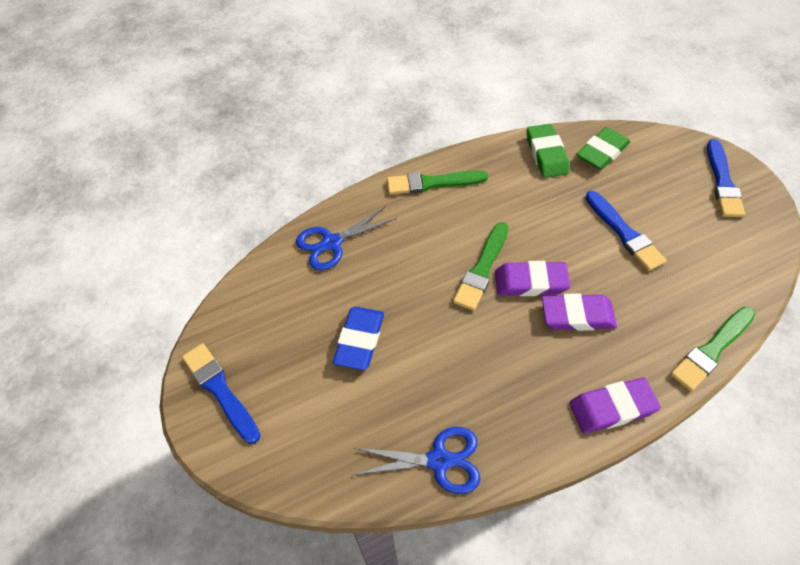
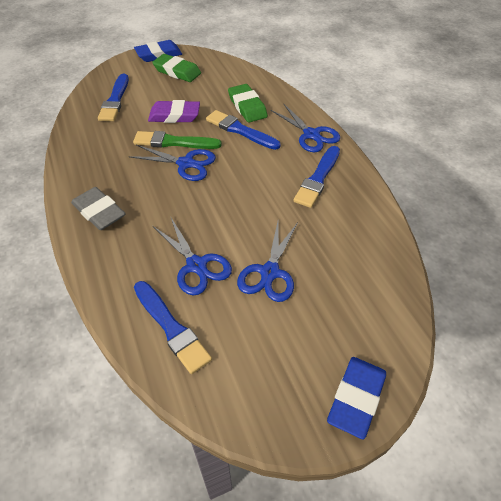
blue brush: [182,343,261,444] [585,191,667,271] [707,139,745,217] = 3 -> [98,74,129,121] [134,281,212,374] [206,110,281,150] [293,146,340,208] = 4
blue eraser: [333,307,384,370] = 1 -> [134,40,182,62] [327,357,386,439] = 2
blue scissors: [296,206,397,270] [353,427,480,494] = 2 -> [128,145,216,181] [153,216,232,295] [237,222,298,302] [271,104,340,152] = 4
green brush: [387,170,488,195] [453,222,509,311] [670,307,755,391] = 3 -> [133,131,222,149] = 1
grey eraser: none = 0 -> [71,187,126,230] = 1
purple eraser: [495,261,570,296] [542,293,617,331] [570,377,661,434] = 3 -> [148,100,200,123] = 1

